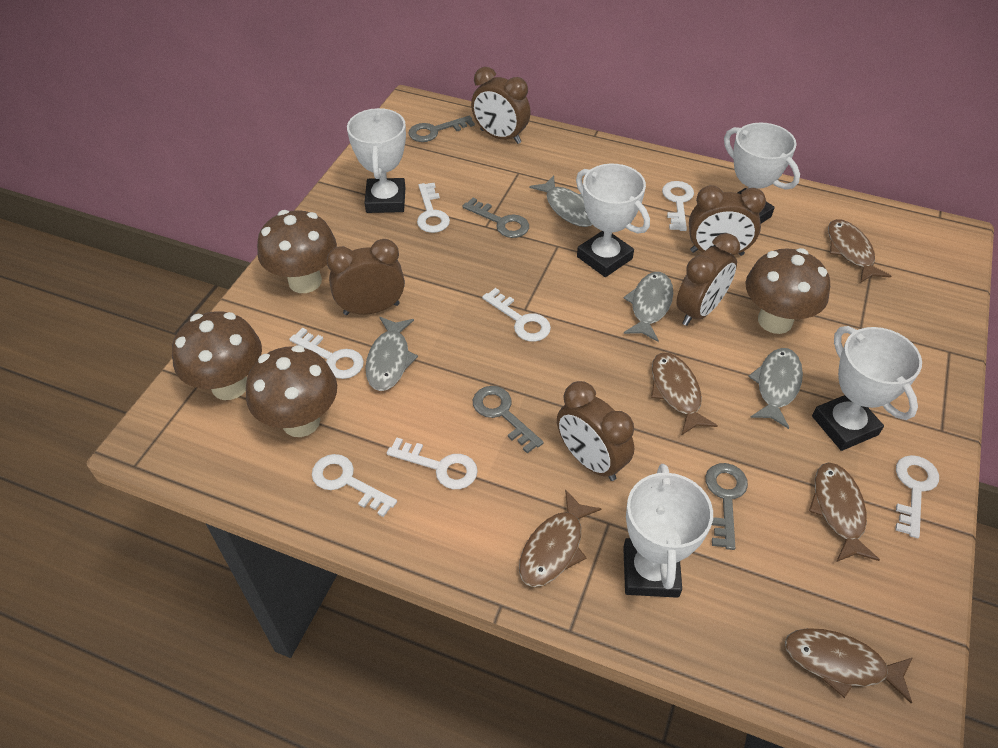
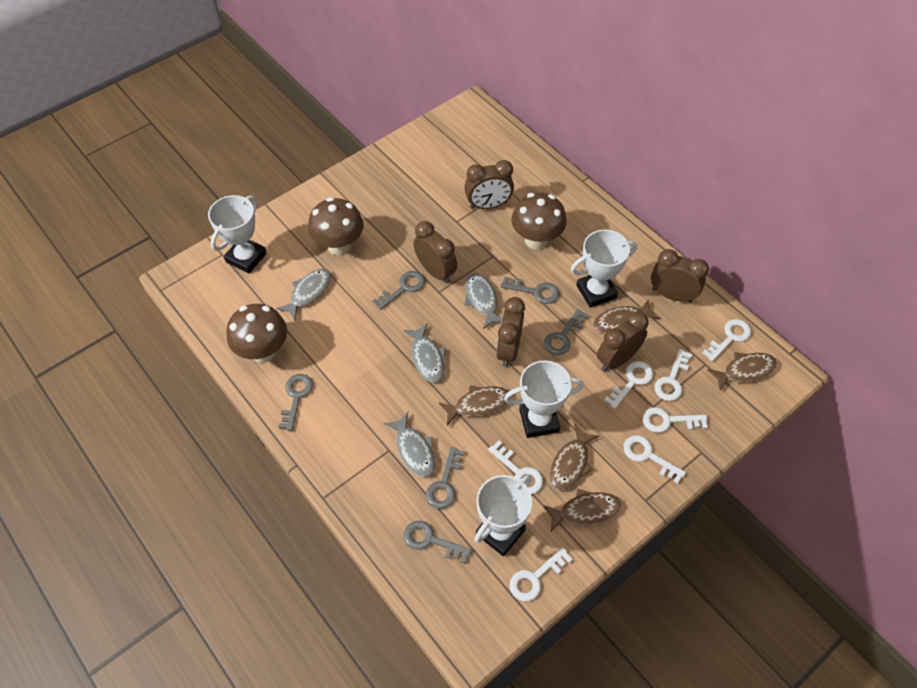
brown mushroom: [172,311,262,400] [246,345,337,437] [257,210,337,293] [745,248,830,334] = 4 -> [226,304,287,363] [308,197,363,255] [511,192,566,250] = 3
grey key: [408,116,475,142] [462,198,529,238] [473,386,544,454] [705,463,748,550] = 4 -> [278,374,313,431] [372,271,425,310] [403,521,472,563] [426,447,465,509] [501,277,559,304] [544,309,589,355] = 6
white trophy: [347,108,406,213] [576,164,650,277] [623,464,713,598] [724,123,800,223] [812,326,922,451] = 5 -> [208,195,267,273] [474,475,532,556] [504,360,584,438] [571,230,637,308] = 4

